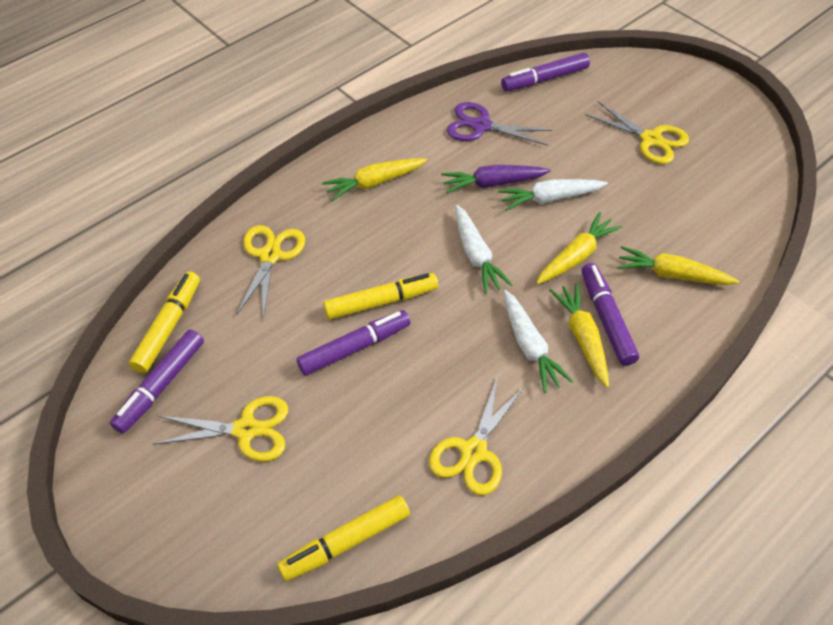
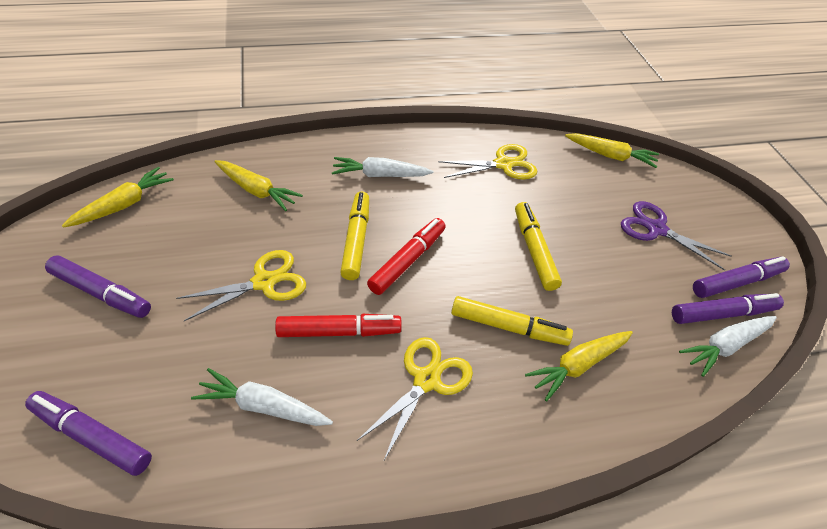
purple carrot: [441,165,550,193] = 1 -> none = 0
red marker: none = 0 -> [275,314,402,337] [367,218,446,295] = 2
yellow scissors: [153,396,288,462] [236,225,305,320] [429,375,525,495] [585,101,689,164] = 4 -> [176,250,306,321] [357,337,473,460] [438,144,537,179] = 3

